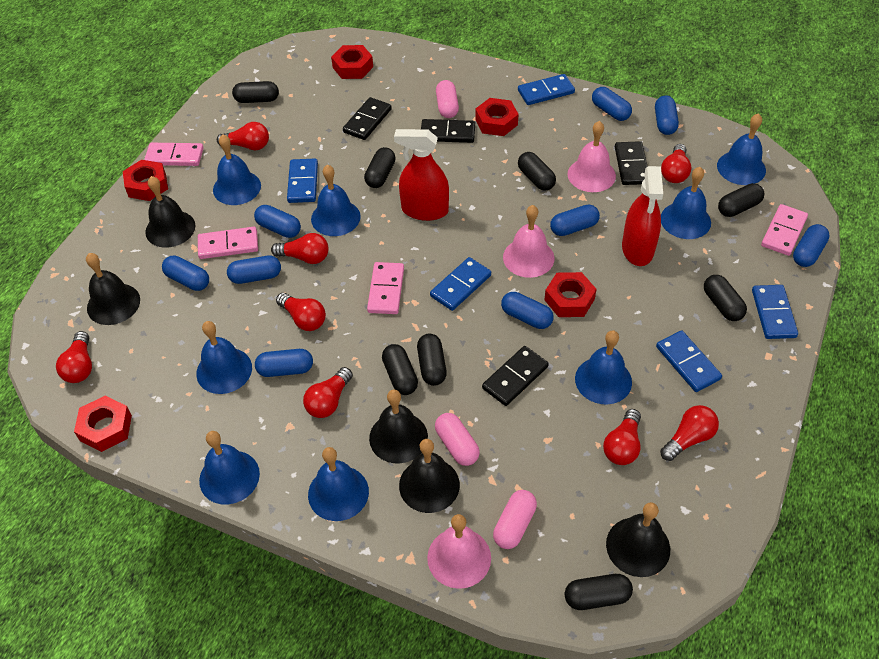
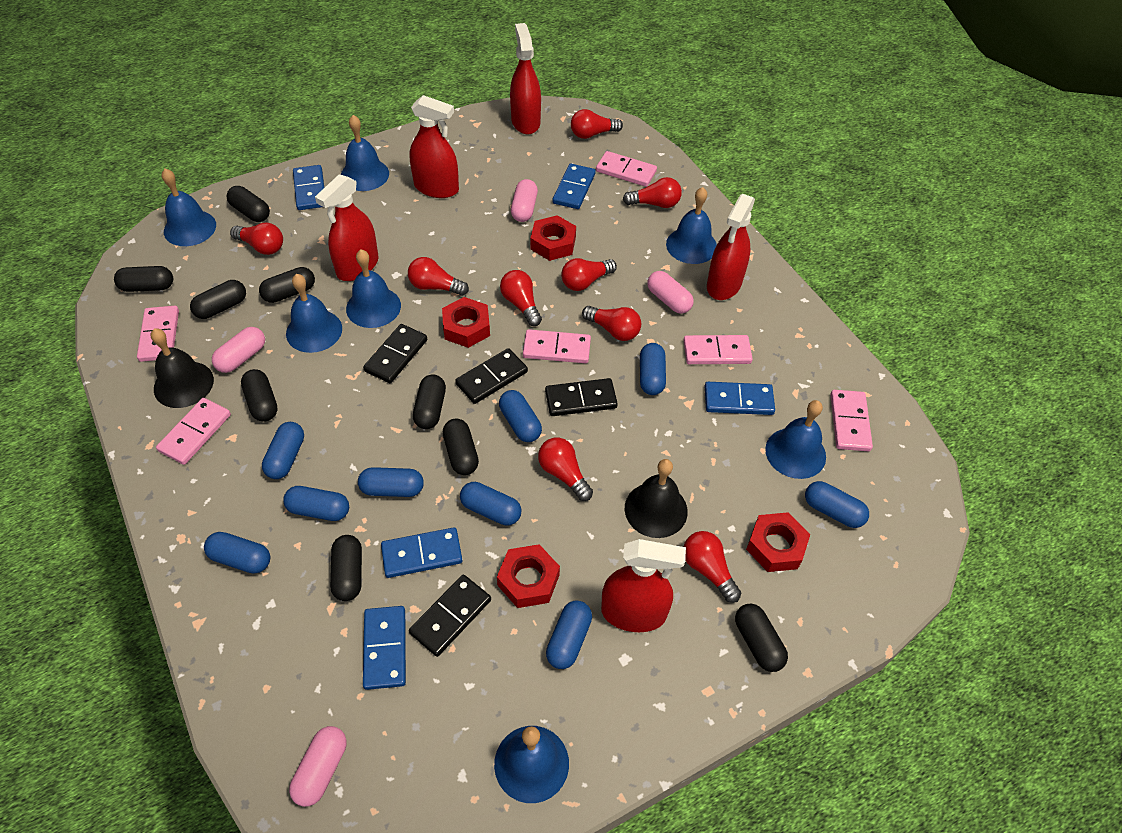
black bell: [86,253,140,325] [145,176,195,248] [369,389,428,463] [399,439,460,513] [606,502,670,577] = 5 -> [151,328,214,408] [625,459,688,538] = 2
black capsule: [232,81,279,103] [364,147,396,188] [382,344,418,395] [417,334,447,386] [518,152,556,191] [565,574,633,610] [704,275,747,321] [718,183,764,217] = 8 -> [114,266,173,292] [190,280,246,319] [226,186,270,222] [241,369,278,422] [259,267,315,303] [330,535,362,601] [413,374,446,429] [443,419,479,475] [735,604,788,672] = 9
blue bell: [196,321,252,394] [199,431,260,505] [213,134,261,205] [308,447,369,521] [311,165,361,236] [575,330,632,404] [661,167,711,239] [717,113,766,185] = 8 -> [162,169,216,246] [286,274,342,353] [341,115,389,191] [346,250,401,328] [494,726,569,803] [666,187,717,264] [765,400,826,479] = 7
pink bell: [427,514,491,589] [503,205,554,278] [568,121,616,192] = 3 -> none = 0
pink capsule: [435,413,480,466] [436,80,459,118] [493,490,537,549] = 3 -> [212,327,265,373] [289,726,346,807] [511,179,538,222] [647,271,694,314] = 4
pink domino: [144,143,204,166] [198,227,258,259] [367,262,404,314] [761,204,808,256] = 4 -> [137,306,179,362] [156,398,231,465] [523,329,591,363] [596,151,657,187] [683,335,753,364] [830,390,873,451] = 6
red light bulb: [56,331,92,383] [217,122,269,150] [271,233,328,264] [276,293,326,331] [303,367,353,418] [603,409,641,465] [660,405,719,461] [661,144,691,183] = 8 -> [230,222,283,255] [408,257,469,296] [500,270,542,326] [538,438,593,501] [561,258,617,291] [571,109,623,139] [582,306,641,341] [623,177,682,208] [684,531,741,603] = 9
red nut: [74,396,132,452] [123,160,168,201] [331,45,373,79] [475,98,518,136] [544,272,597,317] = 5 -> [442,297,490,348] [497,544,560,608] [530,215,576,261] [746,512,810,572] = 4
red spray bottle: [394,129,449,221] [622,166,663,266] = 2 -> [315,174,379,281] [409,95,459,198] [510,23,541,134] [601,539,686,632] [707,194,755,300] = 5

